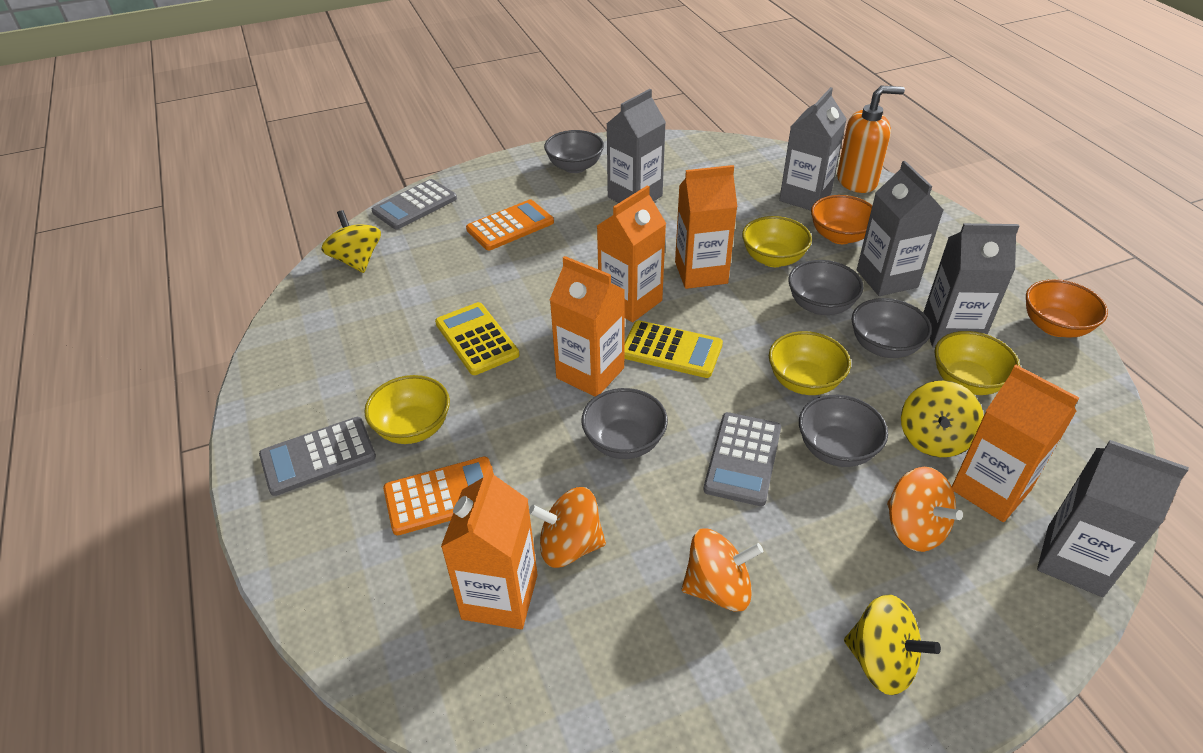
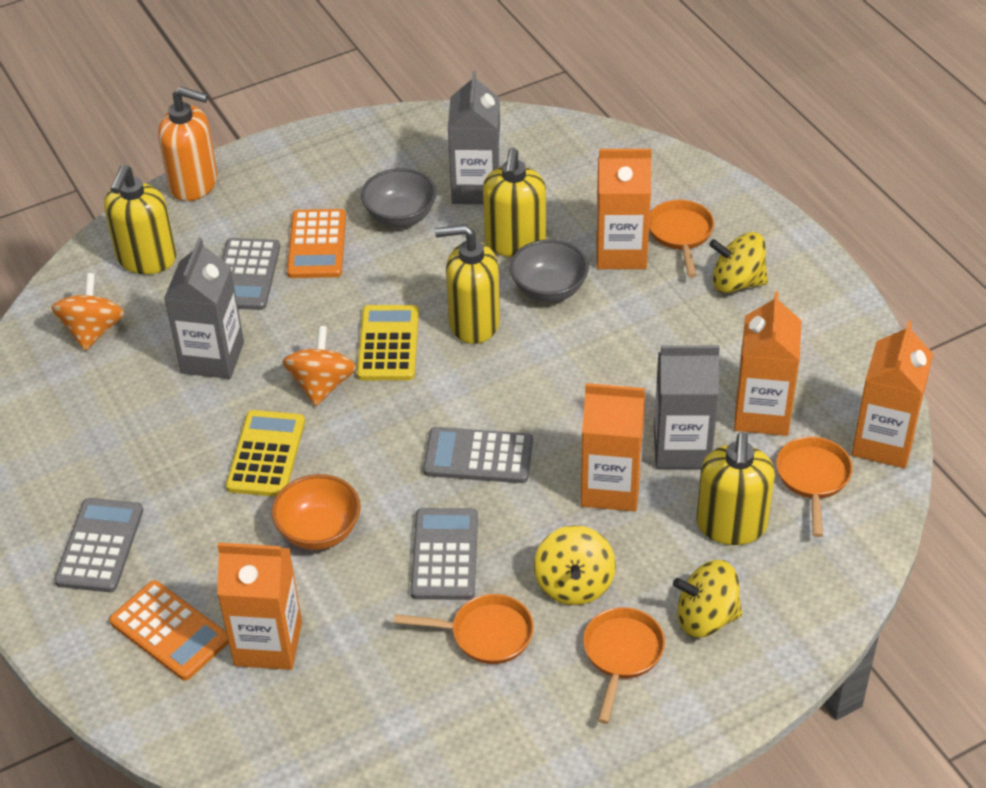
grey bowl: [544,130,604,173] [581,388,668,459] [788,260,863,315] [799,395,888,467] [852,298,932,358] = 5 -> [361,168,437,227] [510,239,589,302] = 2
grey calculator: [259,417,376,496] [372,179,457,230] [703,412,781,506] = 3 -> [54,498,143,592] [222,238,280,310] [410,508,478,600] [423,427,533,483] = 4
grey carton: [607,89,666,203] [779,87,847,211] [857,161,943,296] [923,223,1019,348] [1037,440,1189,597] = 5 -> [164,238,244,379] [448,71,501,204] [654,345,720,469] = 3
orange bowl: [811,195,873,244] [1026,279,1108,337] = 2 -> [272,474,361,550] = 1
orange pan: none = 0 -> [394,594,534,664] [583,607,665,724] [649,200,714,277] [776,436,853,537] = 4
orange spinning top: [529,487,606,568] [682,528,763,612] [887,467,963,552] = 3 -> [52,273,124,351] [283,326,356,406] = 2
yellow bowl: [364,375,450,444] [742,216,812,267] [769,331,851,395] [934,331,1020,395] = 4 -> none = 0
yellow soap dispenser: none = 0 -> [104,165,176,274] [435,224,500,344] [483,148,546,257] [696,432,775,545] = 4

